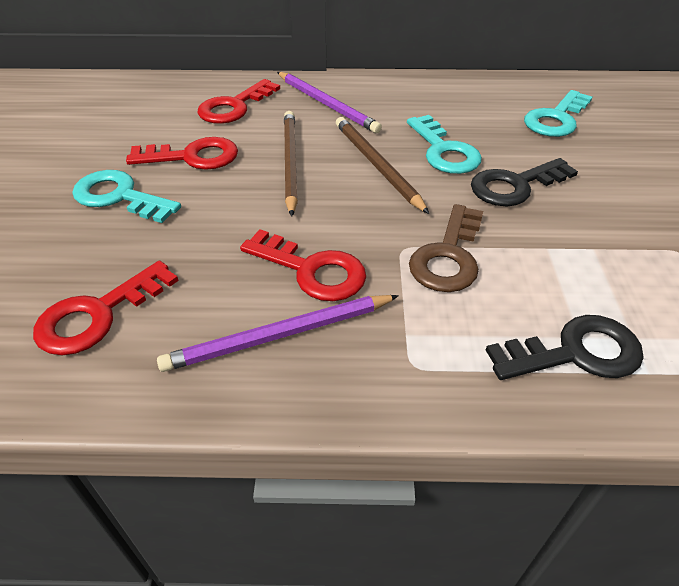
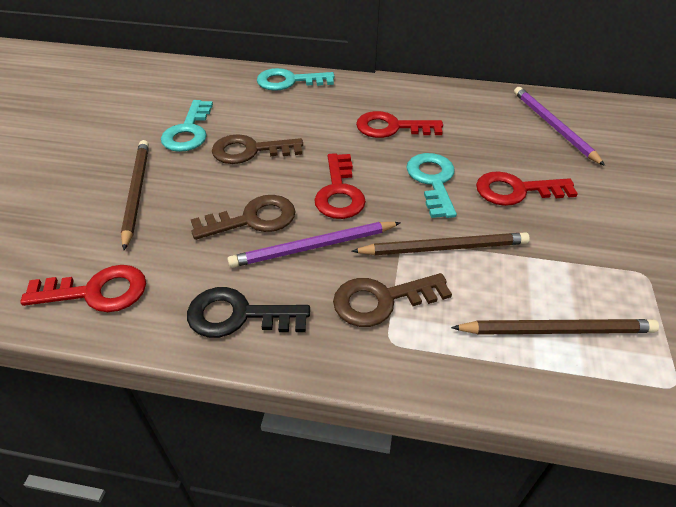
black key: [471,158,578,207] [486,315,644,380] = 2 -> [187,287,310,338] = 1
brown key: [409,204,483,292] = 1 -> [191,195,296,240] [212,134,303,164] [333,273,452,327] = 3
brown pencil: [284,111,298,217] [336,117,429,214] = 2 -> [121,140,149,250] [351,232,530,255] [451,319,659,335] = 3

